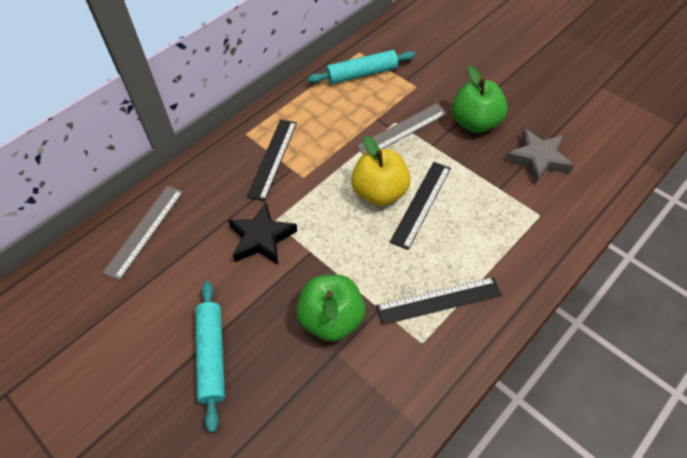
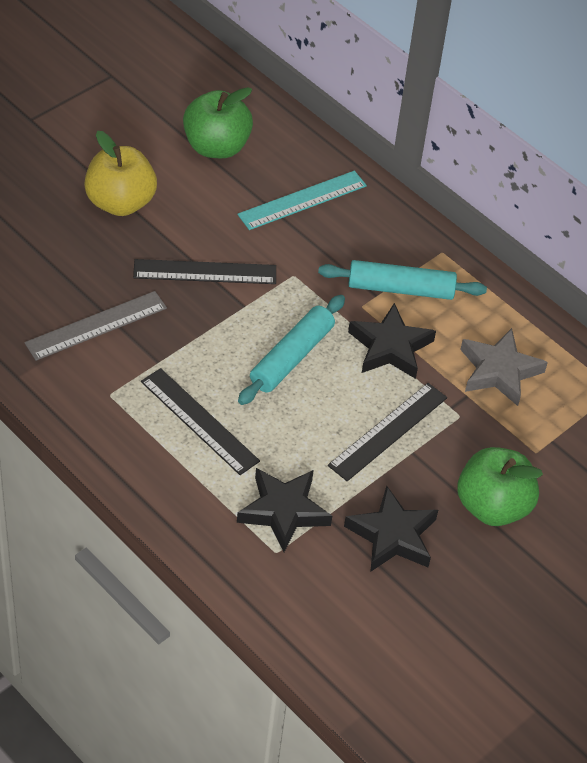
black star: [228,202,297,264] = 1 -> [237,468,332,552] [344,485,438,572] [348,303,436,379] = 3
grey ruler: [102,186,183,281] [356,103,448,154] = 2 -> [24,291,167,361] = 1
turquoise ruler: none = 0 -> [237,171,367,230] = 1

